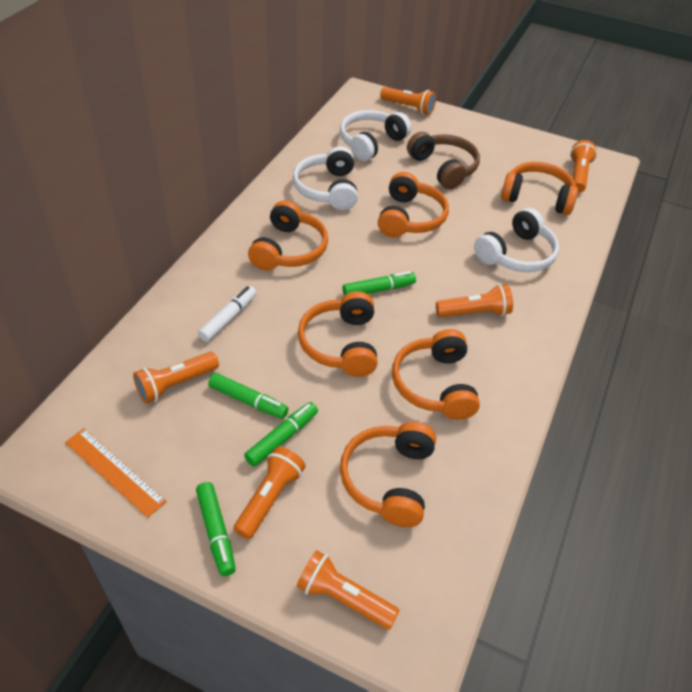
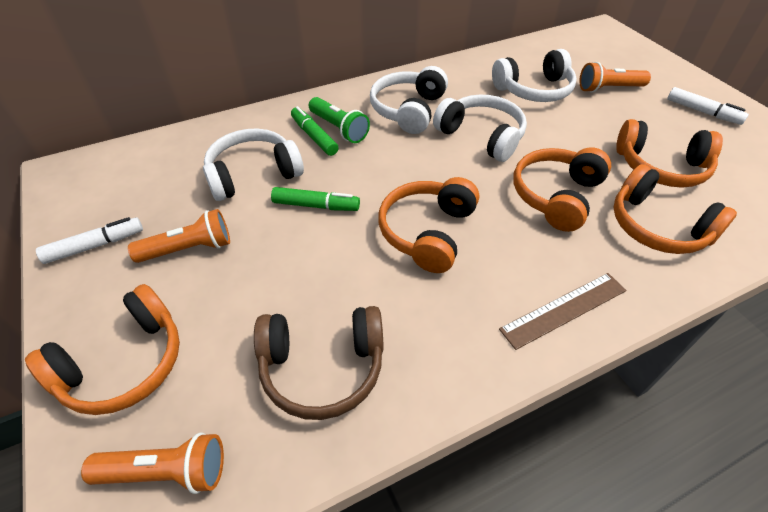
brown ruler: none = 0 -> [499,273,626,350] = 1
green flashlight: none = 0 -> [309,97,370,143] = 1
green marker: [196,482,236,576] [208,373,289,419] [244,402,318,467] [343,271,416,296] = 4 -> [271,187,360,211] [291,106,339,156] = 2
orange flashlight: [133,352,219,404] [234,447,306,539] [297,550,400,630] [380,87,436,115] [436,284,513,317] [570,140,597,193] = 6 -> [81,433,224,494] [128,209,230,263] [579,62,651,93] = 3
orange headphones: [248,200,328,270] [298,291,378,377] [340,422,436,527] [378,172,449,237] [392,329,480,420] [501,162,578,215] = 6 -> [25,284,180,415] [378,177,479,273] [513,147,611,232] [613,164,737,254] [616,119,723,188] = 5
orange ruler: [65,428,166,518] = 1 -> none = 0
white headphones: [293,146,358,210] [340,110,411,161] [474,208,559,272] = 3 -> [203,128,304,201] [370,66,448,134] [433,94,527,162] [492,49,577,102] = 4
white marker: [198,286,256,342] = 1 -> [36,217,143,264] [667,87,749,125] = 2

